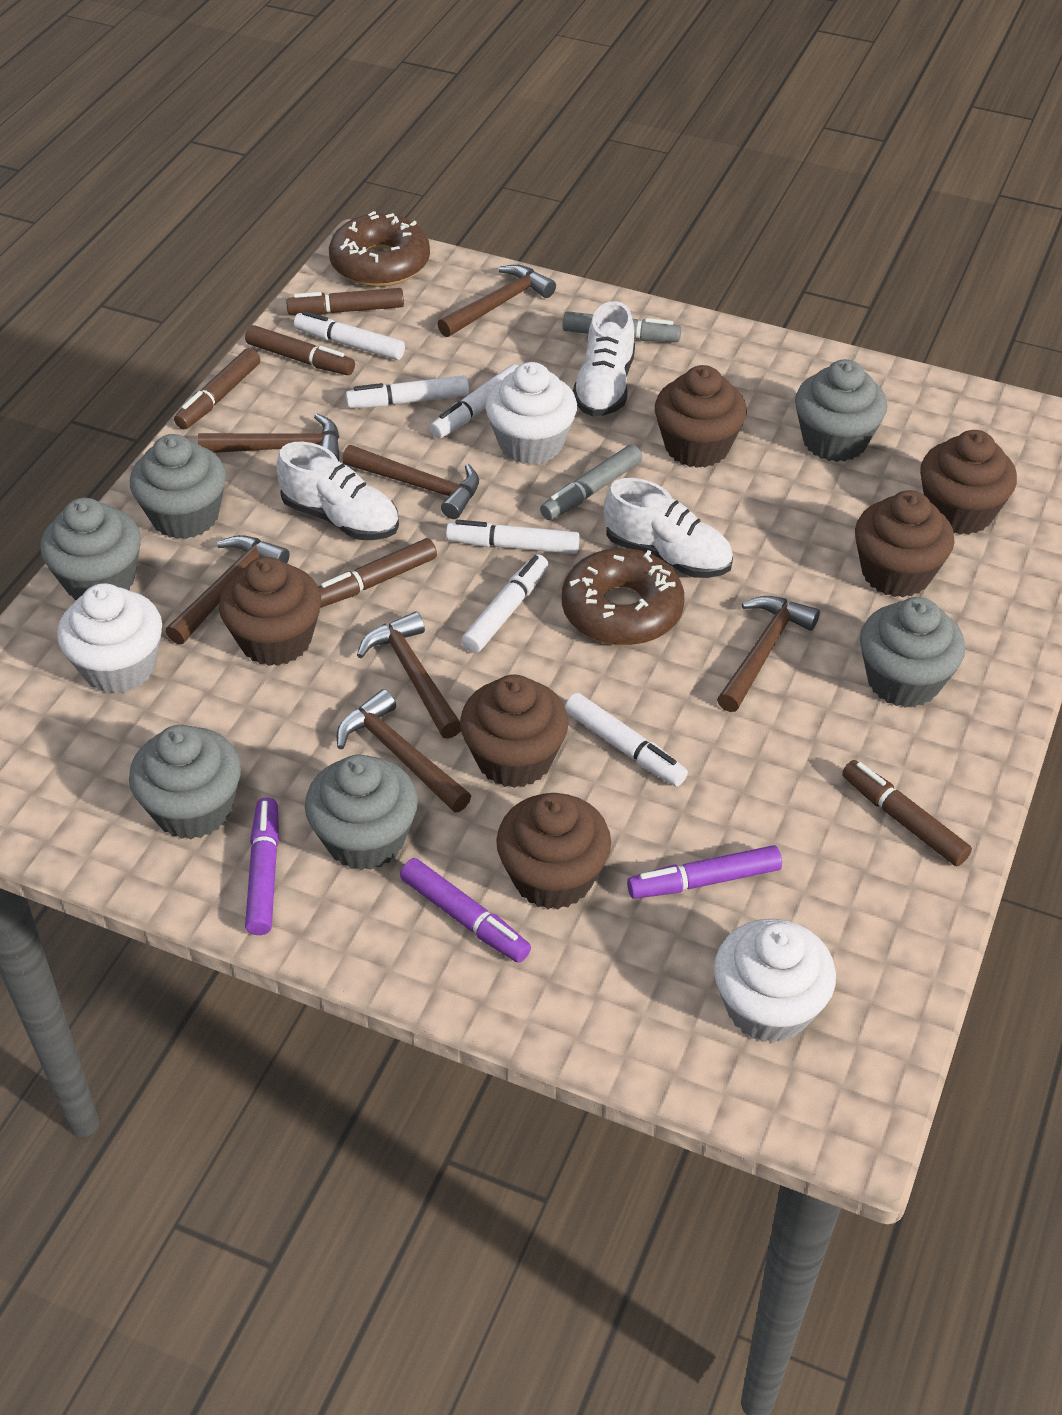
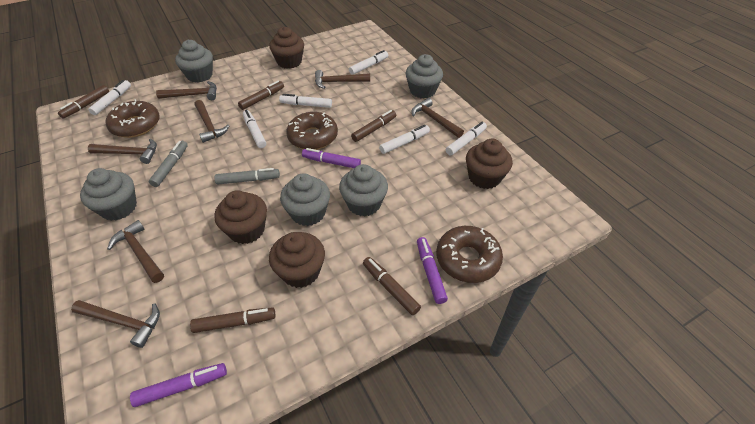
brown cupcake: [219,557,321,666] [460,675,569,788] [496,793,611,909] [655,365,747,468] [855,490,955,597] [920,430,1017,535] = 6 -> [214,190,267,244] [269,27,304,69] [269,232,325,288] [466,139,513,189] = 4
brown donut: [329,211,430,287] [562,548,684,646] = 2 -> [106,99,160,138] [286,112,338,150] [436,226,503,283] = 3
grey cupcake: [41,498,141,600] [129,725,241,840] [130,434,226,539] [305,755,418,870] [795,359,887,462] [860,597,965,708] = 6 -> [80,168,137,221] [175,40,213,83] [280,173,330,226] [339,164,388,216] [406,54,443,99] = 5
white cupcake: [57,583,162,694] [485,362,577,465] [714,919,836,1043] = 3 -> none = 0
white shoe: [277,442,399,540] [573,301,635,416] [604,478,733,578] = 3 -> none = 0

